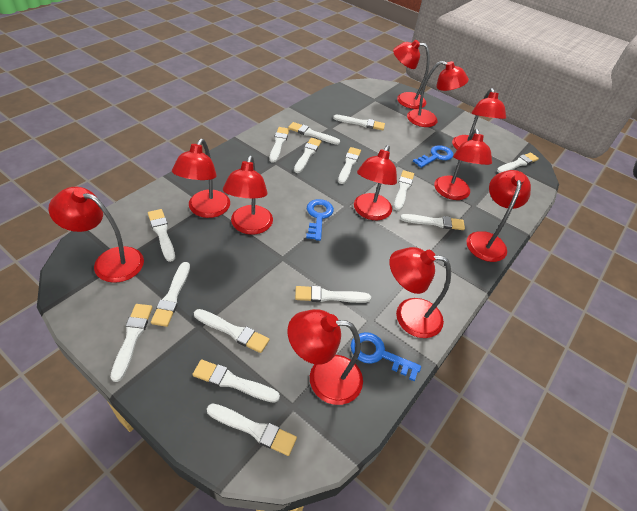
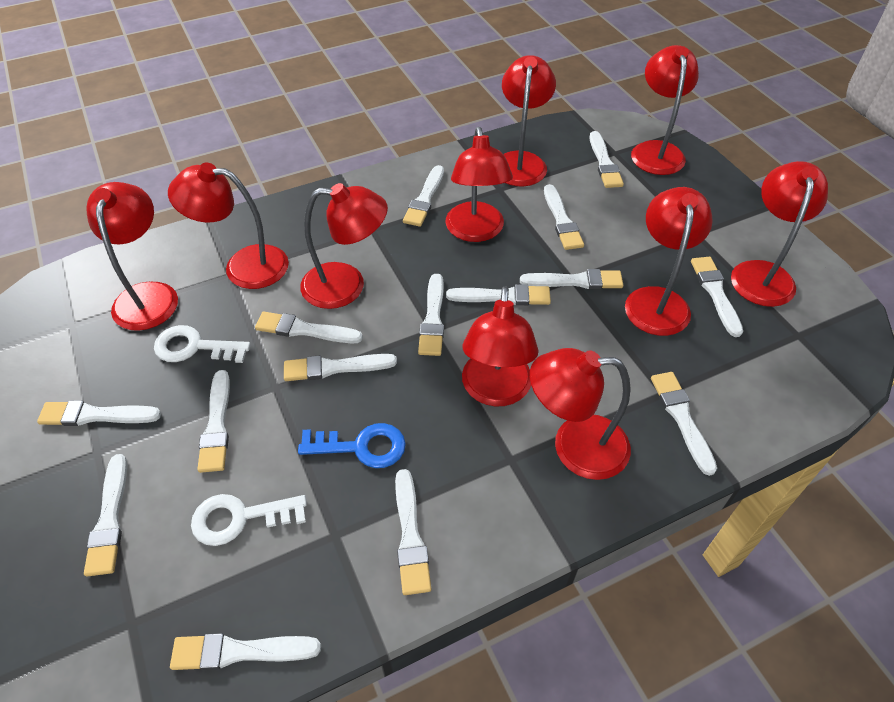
blue key: [306,199,334,241] [351,332,421,381] [413,145,453,168] = 3 -> [298,423,406,468] = 1
red lamp: [48,187,144,283] [172,139,230,218] [223,156,273,235] [288,309,363,405] [354,145,397,220] [389,247,451,338] [393,40,430,109] [407,61,469,127] [434,129,492,200] [452,88,506,149] [466,170,531,262] = 11 -> [86,182,178,331] [168,162,289,289] [300,183,388,309] [446,127,513,242] [462,286,539,406] [502,55,556,186] [530,348,631,480] [625,187,713,336] [631,45,699,175] [731,161,828,307] = 10
white key: none = 0 -> [154,325,251,363] [191,494,307,546] = 2

